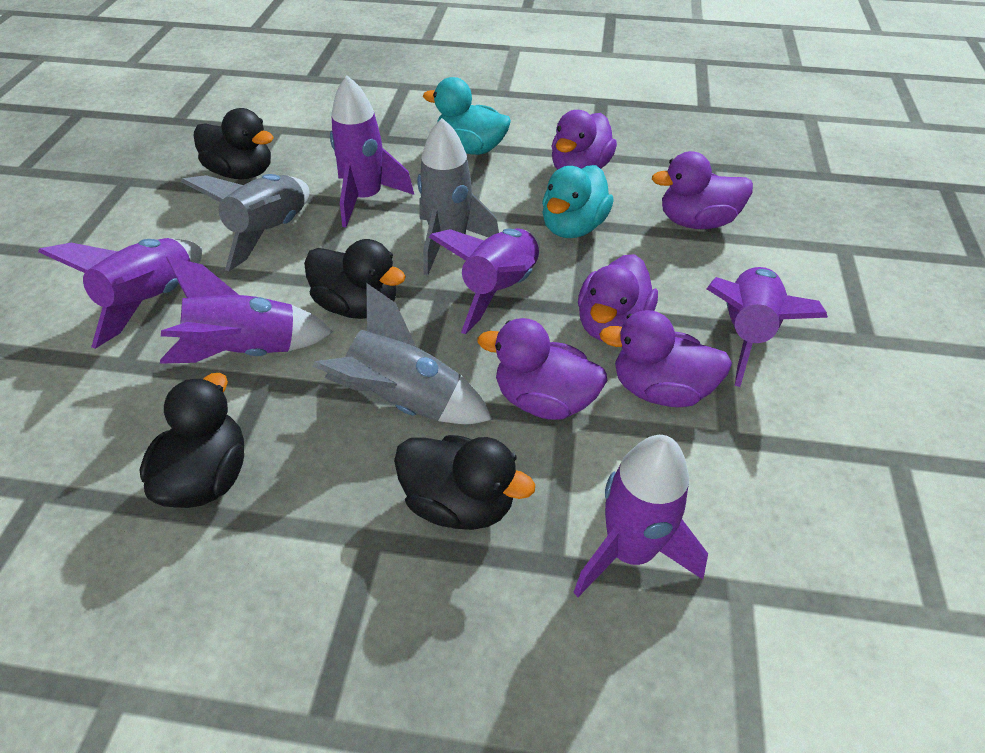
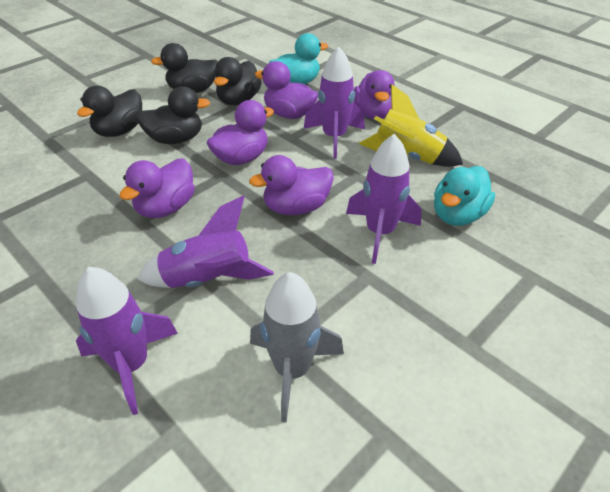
grey rocket: [181,174,309,271] [313,283,492,424] [417,118,499,276] = 3 -> [250,272,344,423] = 1
purple rocket: [38,238,202,349] [160,256,333,364] [330,75,414,227] [429,229,540,334] [573,435,708,597] [707,267,828,387] = 6 -> [76,267,178,415] [137,196,274,288] [304,47,365,159] [346,134,422,264] = 4
yellow rocket: none = 0 -> [359,85,463,167] = 1

